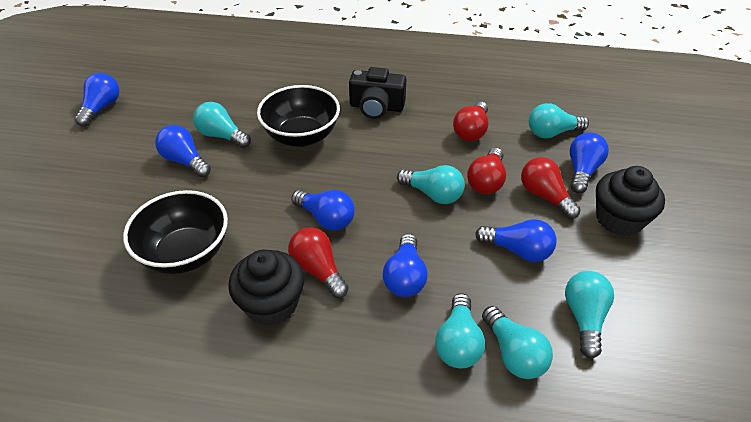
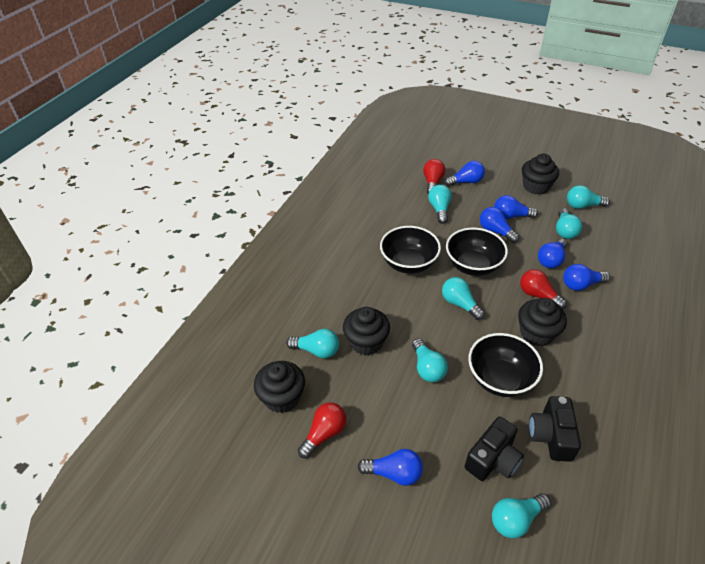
black bowl: [123,190,228,274] [257,85,340,147] = 2 -> [380,226,441,274] [446,228,508,276] [468,333,543,397] = 3
black camera: [349,67,406,119] = 1 -> [465,416,524,481] [529,396,581,462] = 2
black cupcake: [228,249,304,326] [596,166,665,236] = 2 -> [254,361,305,413] [343,307,390,355] [518,298,567,347] [522,154,559,195] = 4
red light bulb: [288,227,349,298] [453,102,488,141] [467,148,506,194] [521,157,581,219] = 4 -> [298,402,346,458] [423,159,445,194] [520,269,567,309] = 3
turquoise light bulb: [193,102,251,148] [397,165,465,204] [435,293,485,369] [482,306,553,379] [529,103,589,139] [565,271,614,358] = 6 -> [286,329,339,358] [412,338,448,382] [428,185,452,224] [442,277,485,320] [492,493,551,538] [556,208,582,239] [567,185,610,209] = 7

